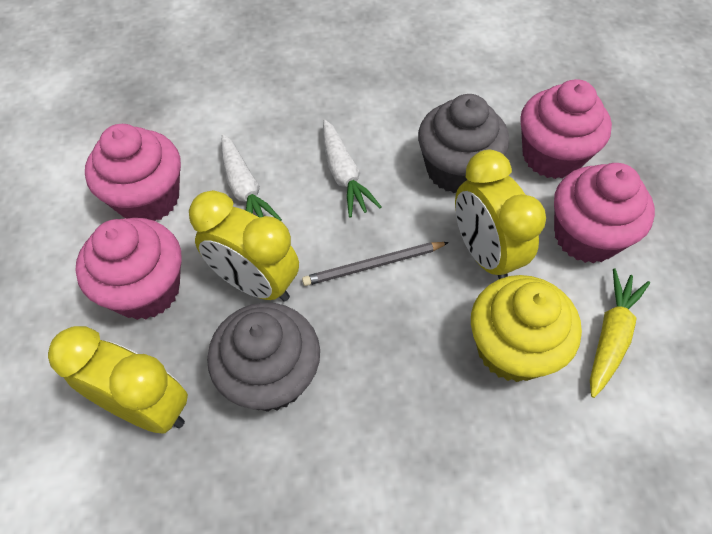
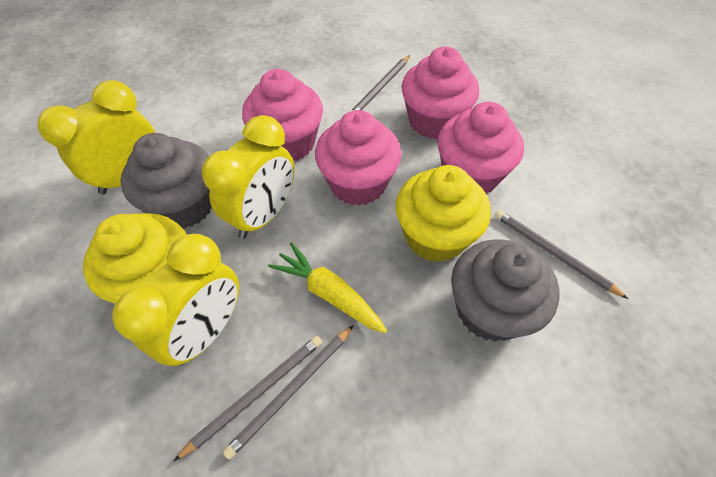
grey pencil: [302,242,449,286] = 1 -> [174,336,322,461] [223,325,354,460] [350,55,410,112] [495,210,628,299] = 4
white carrot: [221,134,282,221] [323,120,382,217] = 2 -> none = 0
yellow cupcake: [471,275,582,382] = 1 -> [83,213,187,304] [396,165,491,262] = 2

